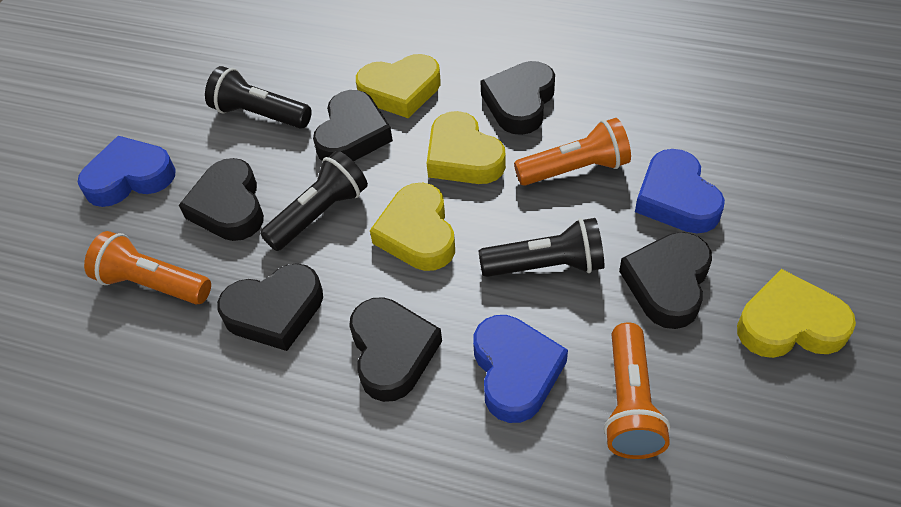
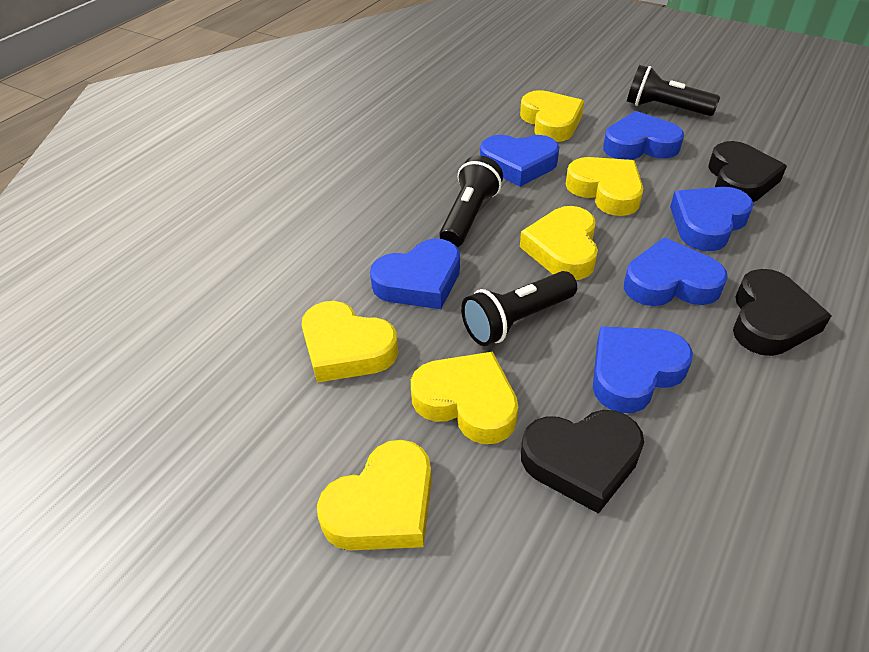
black heart: [179,158,264,241] [217,263,323,351] [313,90,393,161] [349,297,442,402] [480,61,555,135] [619,232,712,329] = 6 -> [521,410,644,514] [708,141,787,202] [733,269,832,356] = 3
blue heart: [78,136,176,207] [473,315,568,423] [635,149,725,233] = 3 -> [370,238,460,309] [480,135,559,187] [593,326,693,413] [603,111,684,160] [624,237,728,306] [670,187,754,251] = 6
orange flashlight: [84,231,211,304] [514,118,631,186] [604,322,670,459] = 3 -> none = 0
yellow heart: [356,54,441,118] [370,183,455,271] [427,111,506,184] [737,269,856,358] = 4 -> [302,301,398,383] [317,440,432,550] [411,352,518,444] [520,90,584,142] [520,206,598,280] [566,157,643,216] = 6

